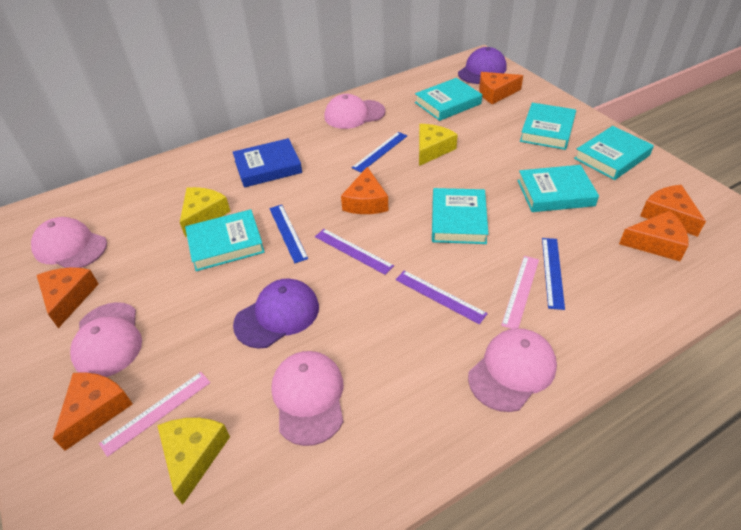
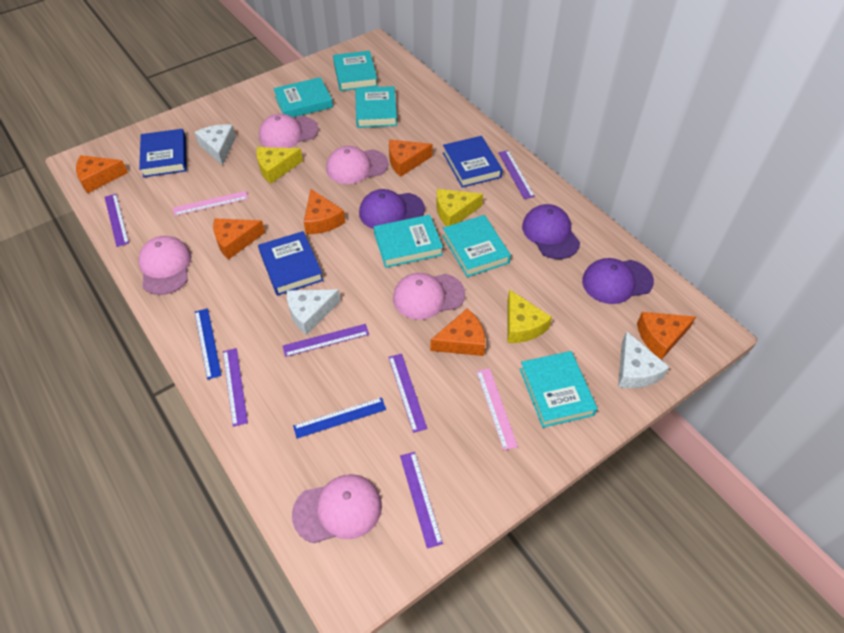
blue book: [233,138,302,188] = 1 -> [139,129,187,177] [258,231,324,296] [443,136,503,188] = 3
blue ruler: [269,205,308,263] [352,132,407,172] [542,238,565,310] = 3 -> [195,308,222,380] [293,397,386,439] = 2
purple cap: [233,278,319,349] [458,47,507,84] = 2 -> [359,189,425,229] [522,204,580,259] [582,258,654,304] = 3
purple ruler: [315,229,394,275] [395,270,488,324] = 2 -> [105,194,129,247] [223,348,248,427] [283,324,369,357] [388,354,428,433] [400,452,443,549] [498,150,535,199] = 6
white cheese: none = 0 -> [195,124,236,165] [287,289,341,335] [618,331,669,388] = 3

